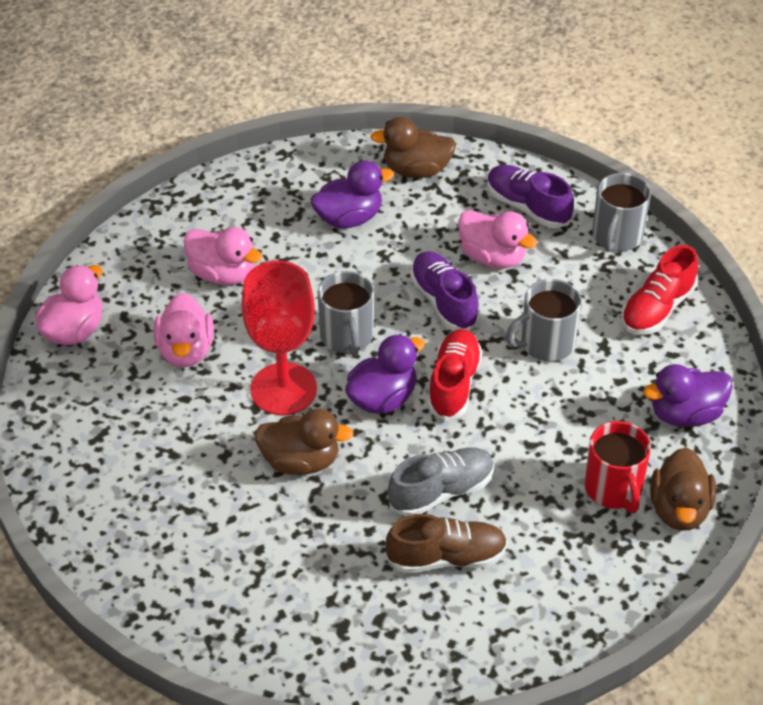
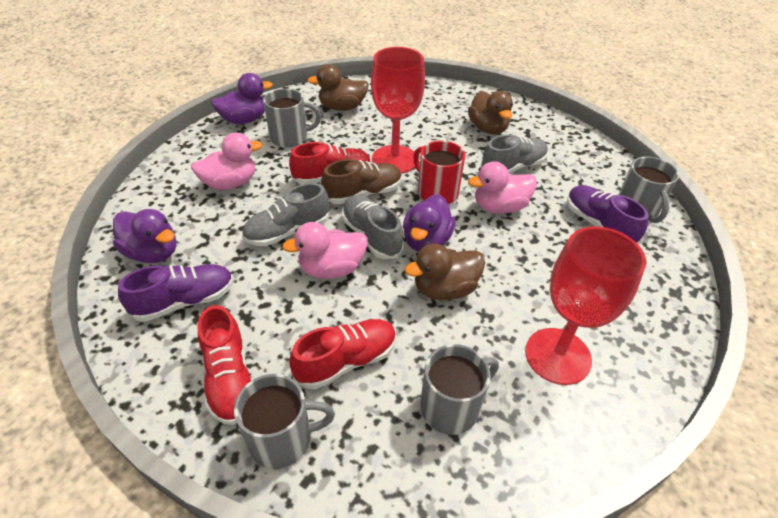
grey mug: [318,271,374,356] [506,279,581,361] [592,173,651,251] = 3 -> [234,374,335,469] [263,88,321,148] [420,344,499,435] [618,157,679,223] = 4
grey shoe: [388,447,494,516] = 1 -> [242,183,329,246] [341,195,404,259] [481,135,548,173] = 3
pink duck: [36,265,102,345] [154,293,214,367] [184,227,262,285] [458,210,537,269] = 4 -> [191,132,262,190] [282,222,368,279] [468,161,537,214] = 3
red goblet: [241,260,317,415] = 1 -> [371,47,425,174] [525,226,646,385] = 2
red shoe: [428,329,483,421] [621,245,698,335] = 2 -> [198,305,252,425] [289,142,371,184] [289,319,396,389] = 3

